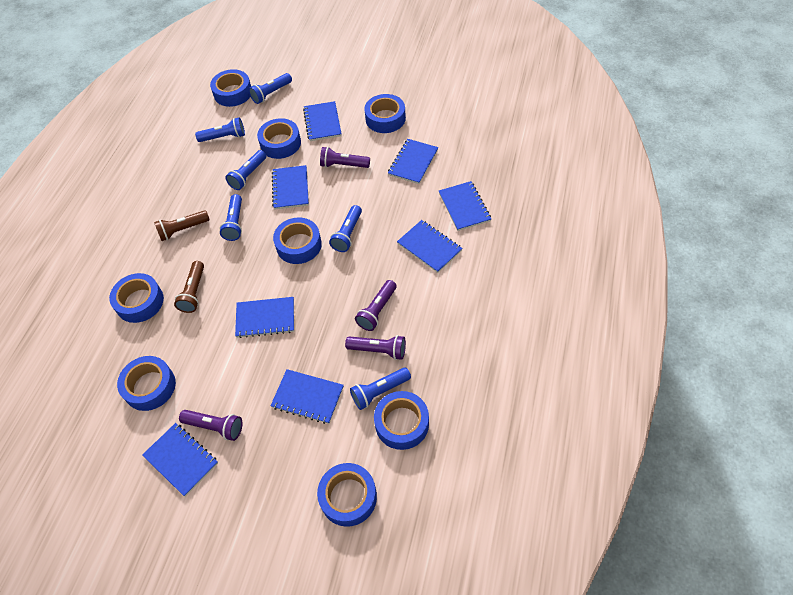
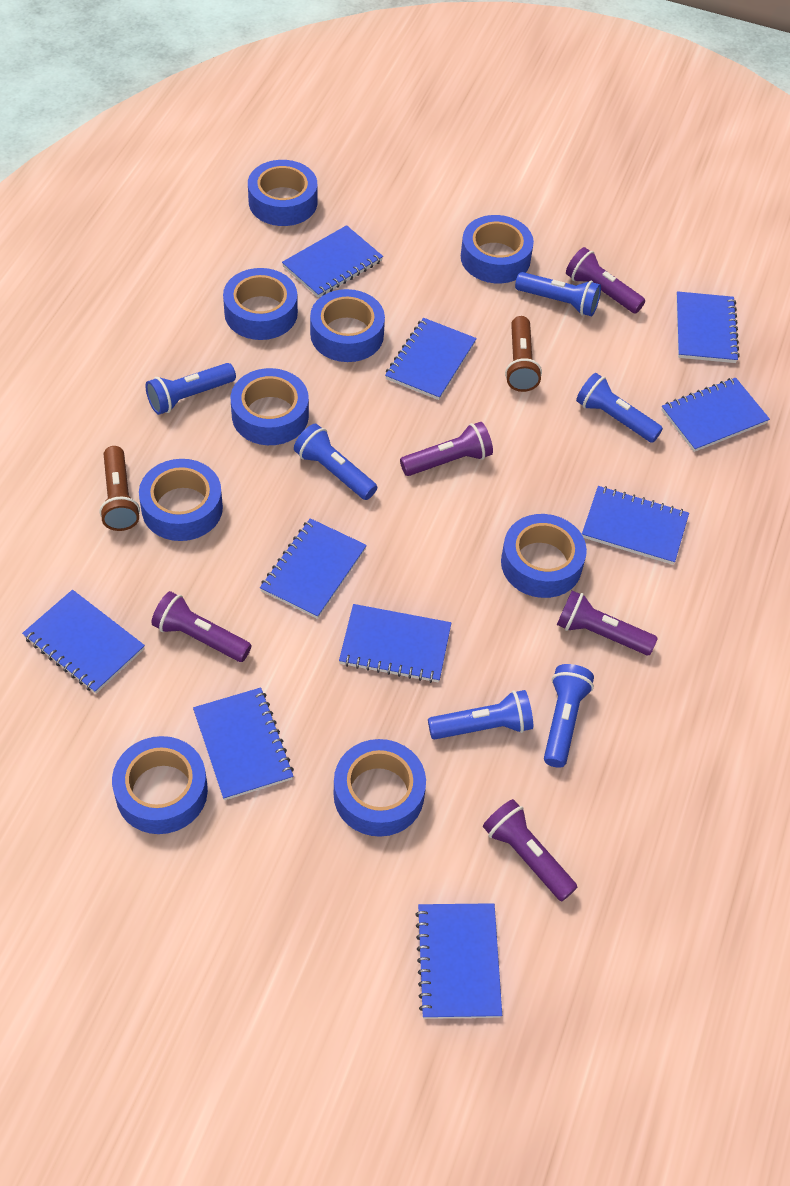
blue notebook: [142,423,218,497] [235,297,294,338] [270,369,344,424] [272,165,309,209] [303,101,342,141] [388,139,438,184] [397,220,463,273] [439,181,491,231] = 8 -> [22,590,145,694] [193,688,294,800] [260,518,367,619] [282,225,383,298] [339,604,451,683] [385,318,477,400] [415,903,502,1019] [582,486,689,565] [662,378,770,452] [676,291,740,363] = 10
blue tape: [109,273,164,323] [117,356,176,411] [210,69,251,107] [257,118,301,159] [273,217,322,264] [317,463,377,527] [364,94,406,133] [374,391,429,450] = 8 -> [112,736,208,834] [139,459,223,541] [223,268,298,340] [231,368,309,445] [248,160,317,226] [310,289,385,362] [334,739,426,837] [461,215,534,283] [501,514,587,598] = 9
purple flashlight: [179,410,242,441] [320,147,370,168] [345,335,406,360] [355,280,397,331] = 4 -> [151,591,252,662] [400,422,493,476] [483,799,577,901] [557,590,658,655] [566,247,645,314] = 5

